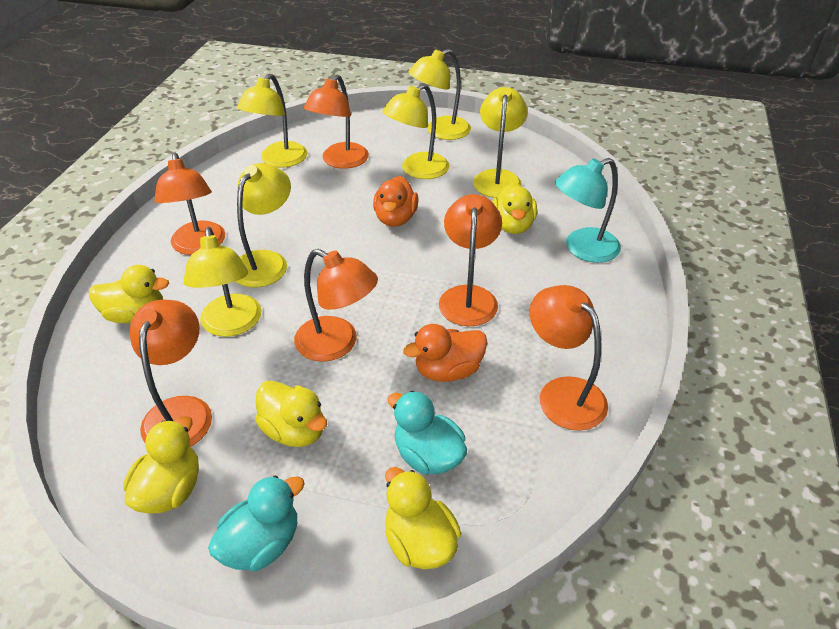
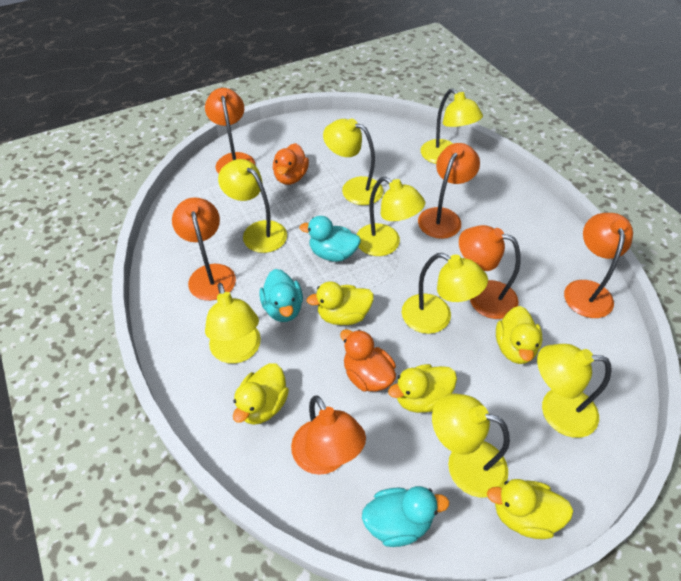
turquoise duck: [208,475,305,571] [388,391,467,475] = 2 -> [259,269,303,322] [299,216,361,262] [362,486,449,547] = 3
turquoise lamp: [555,158,621,263] = 1 -> none = 0
yellow lamp: [183,227,262,337] [236,163,291,288] [237,74,308,168] [382,84,449,179] [409,49,471,140] [473,87,528,198] = 6 -> [205,283,261,364] [218,159,287,253] [323,119,383,205] [356,177,425,256] [402,253,488,334] [421,88,483,164] [432,393,510,498] [537,344,611,438] = 8

